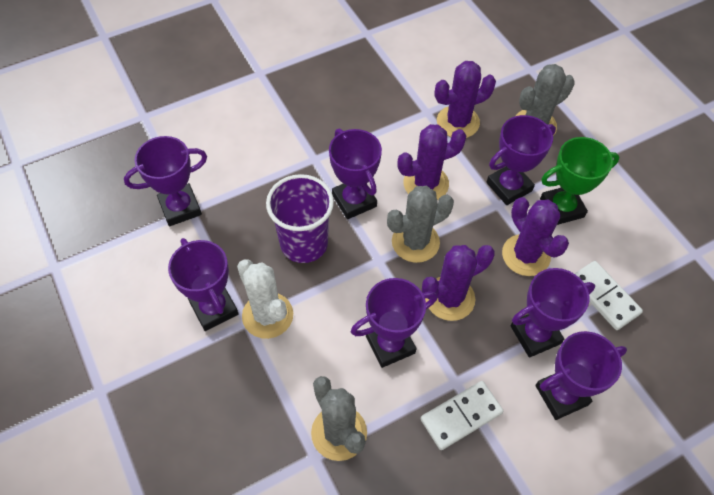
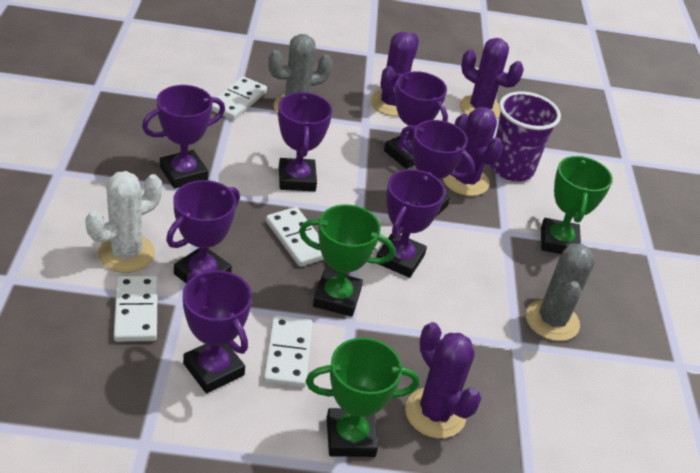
green trophy: [540,137,619,225] = 1 -> [299,205,395,317] [306,338,419,457] [541,156,613,254] = 3
grey cactus: [311,376,367,461] [387,186,454,263] [516,64,575,136] = 3 -> [268,34,333,113] [526,244,595,341] = 2
white domino: [421,381,503,450] [574,261,643,330] = 2 -> [114,276,158,342] [212,76,267,120] [263,315,313,388] [266,207,324,267] = 4

